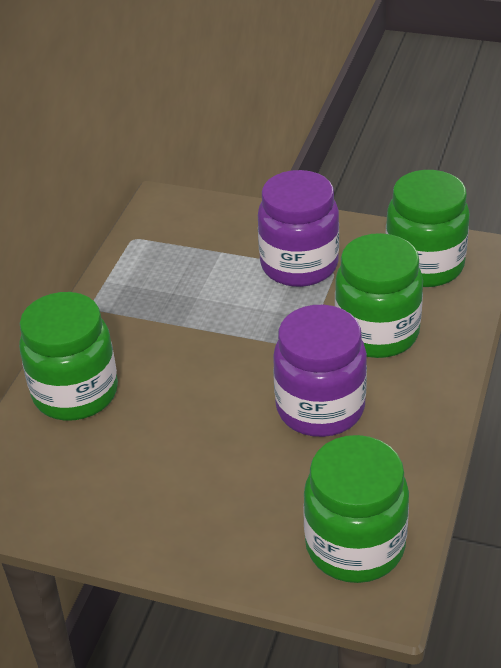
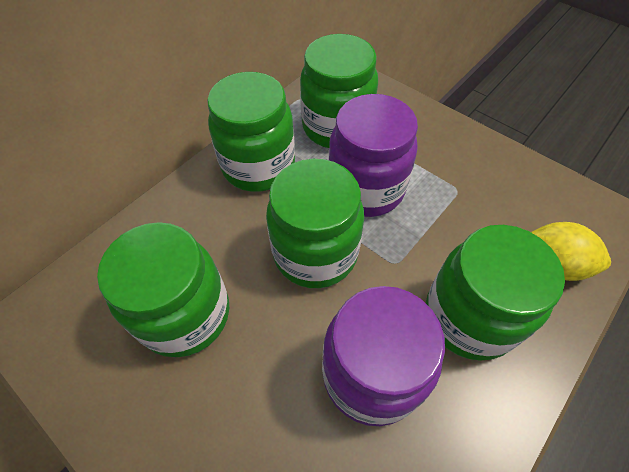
green jar: [19,292,118,421] [303,435,409,583] [335,233,423,358] [386,170,470,287] = 4 -> [97,222,229,357] [207,72,295,192] [266,159,364,288] [300,34,378,148] [426,225,565,360] = 5
yellow lemon: none = 0 -> [531,222,611,281] = 1

